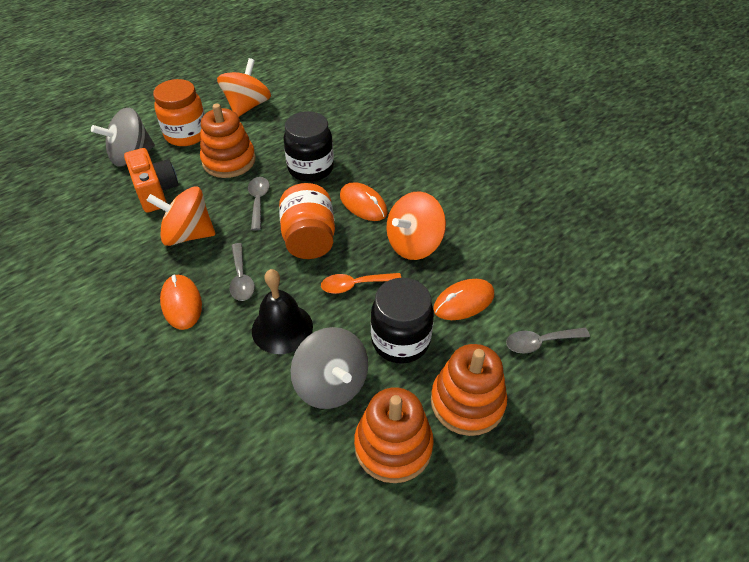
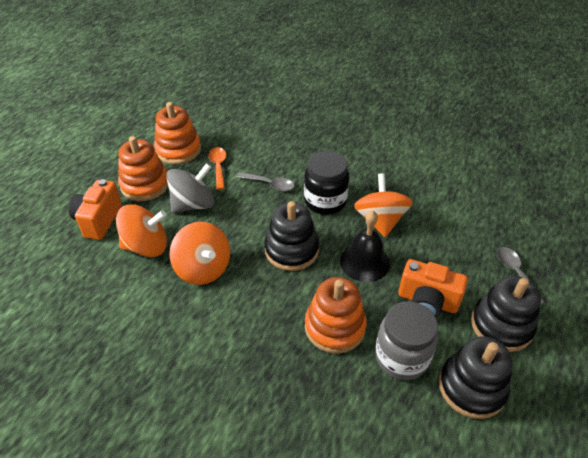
black jar: [283,111,334,182] [371,278,434,364] = 2 -> [304,151,349,215] = 1
black stacking toy: none = 0 -> [264,201,319,271] [439,336,512,419] [471,276,541,352] = 3
grey jar: none = 0 -> [375,302,438,380] = 1
grey spinning top: [91,108,155,167] [291,327,368,409] = 2 -> [166,163,214,213] = 1
grey spoon: [230,243,255,301] [248,177,270,230] [506,328,590,354] = 3 -> [237,172,295,191] [497,247,545,305] = 2
orange camera: [124,148,178,213] = 1 -> [69,179,122,240] [398,259,468,318] = 2
orange jar: [153,79,205,146] [279,183,335,259] = 2 -> none = 0
orange mouse: [160,274,202,330] [340,182,388,221] [433,279,494,320] = 3 -> none = 0

